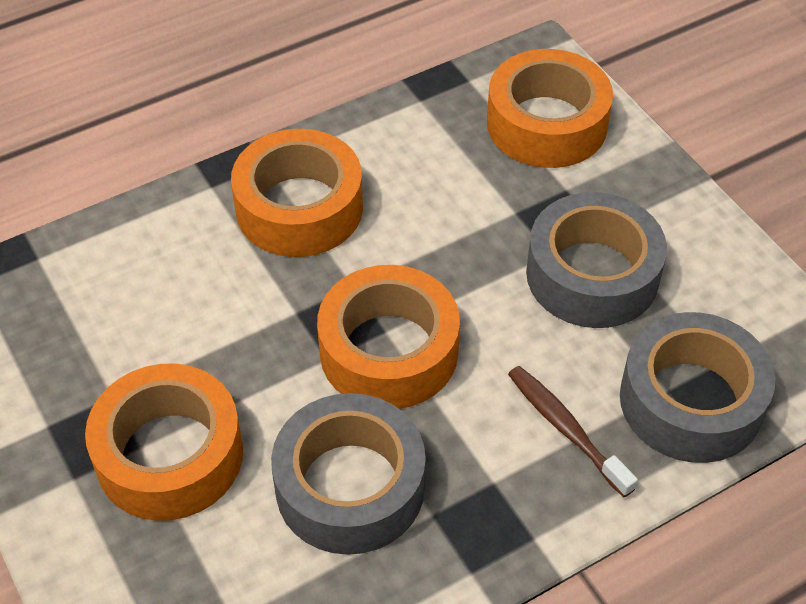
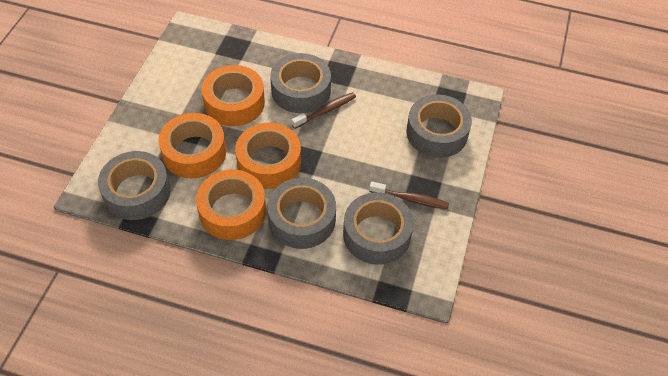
brown toothbrush: [508,366,638,497] = 1 -> [291,92,356,129] [369,182,449,209] = 2
grey tape: [271,393,426,555] [526,192,667,328] [620,312,775,463] = 3 -> [98,151,171,220] [267,178,336,249] [270,53,331,113] [343,192,414,265] [406,94,472,158] = 5

